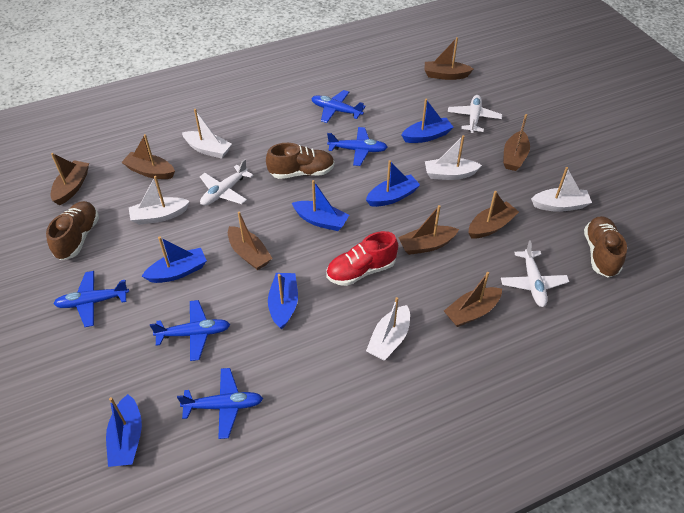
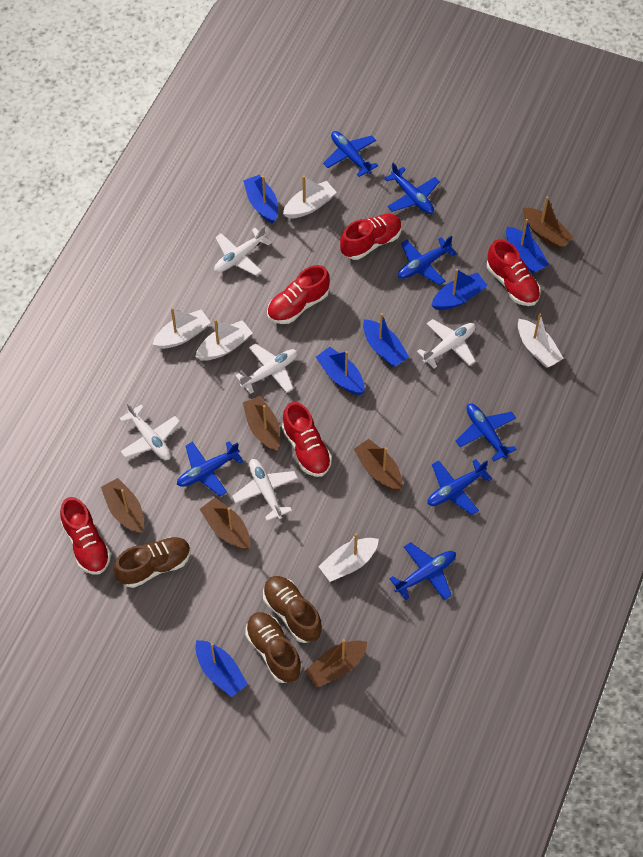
blue plane: [53,271,129,327] [150,300,230,361] [177,368,263,439] [311,90,366,123] [327,127,388,166] = 5 -> [177,441,243,496] [323,131,378,177] [384,163,440,214] [389,542,456,600] [398,236,457,285] [428,459,492,515] [456,403,517,461] = 7
brown boat: [51,153,89,205] [122,134,175,179] [228,211,272,270] [398,205,459,255] [425,37,473,80] [444,272,502,327] [469,191,519,239] [503,114,530,171] = 8 -> [101,478,144,534] [200,498,250,550] [243,396,280,452] [305,639,367,688] [354,439,403,491] [523,196,573,249] = 6
red shoe: [326,231,398,286] = 1 -> [60,497,111,575] [267,265,330,324] [282,402,332,477] [340,214,402,260] [487,239,541,306] = 5
white plane: [200,159,254,206] [448,95,502,133] [501,240,569,307] = 3 -> [119,402,180,460] [214,226,271,276] [232,459,298,521] [235,344,298,394] [417,319,476,368] = 5

